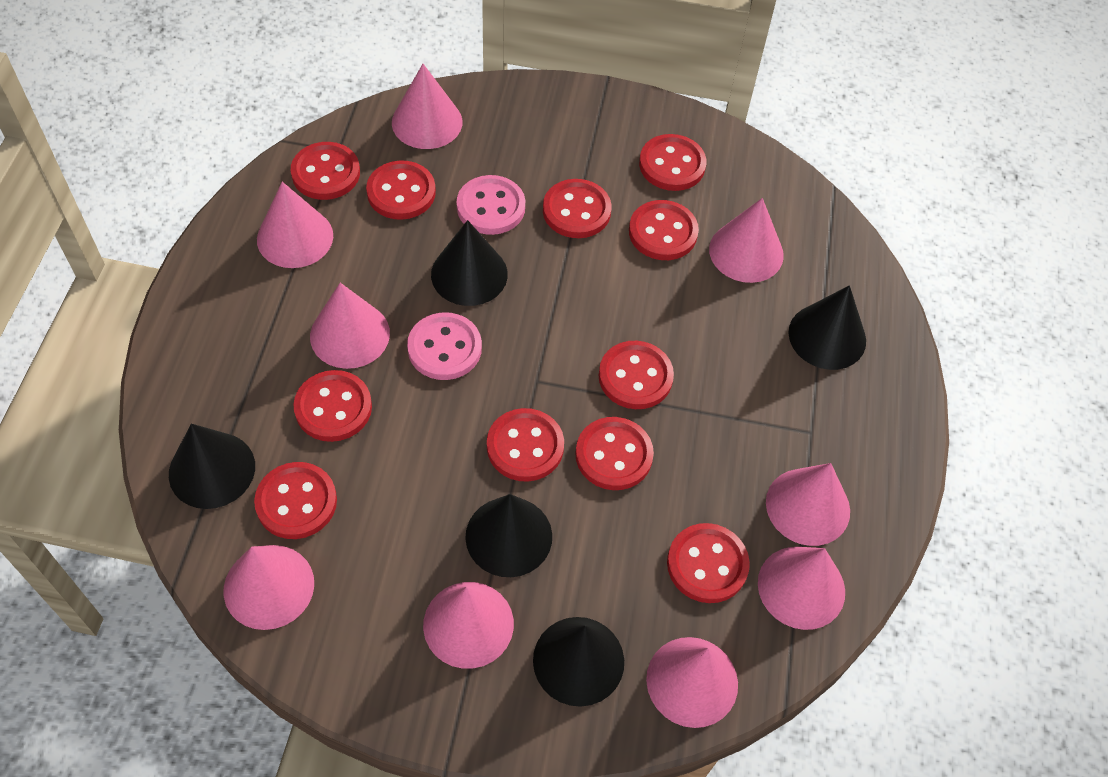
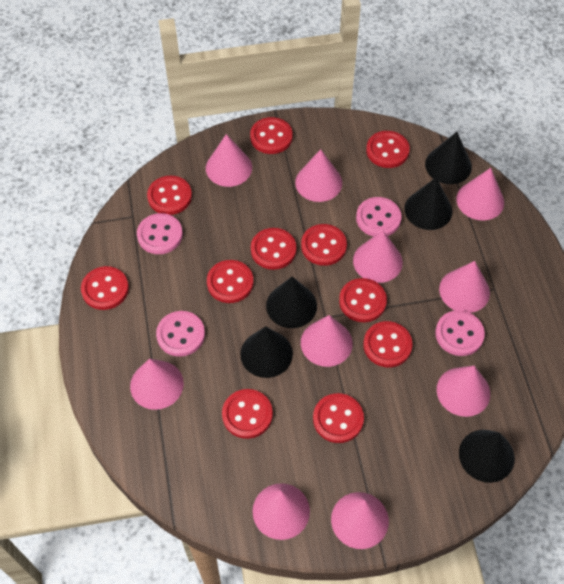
pink button: [407,312,482,380] [457,175,525,235] = 2 -> [137,213,183,254] [156,311,205,357] [356,197,401,237] [435,310,485,356] = 4
pink cone: [224,545,314,630] [257,182,333,268] [310,283,390,369] [392,64,462,149] [423,582,514,669] [646,637,738,728] [709,198,784,283] [758,547,845,630] [766,463,850,546] = 9 -> [130,358,184,410] [206,134,252,187] [253,483,310,540] [295,149,342,202] [301,315,353,367] [331,492,389,549] [353,231,403,283] [437,366,490,417] [439,261,490,313] [457,168,504,221] = 10

